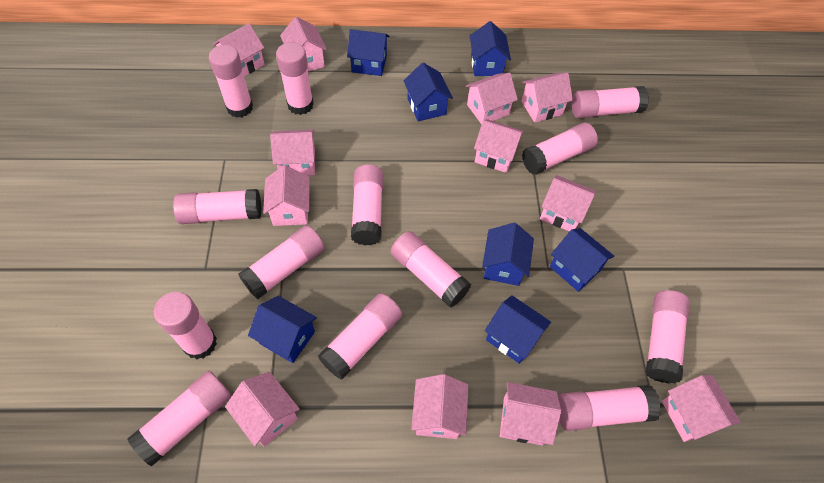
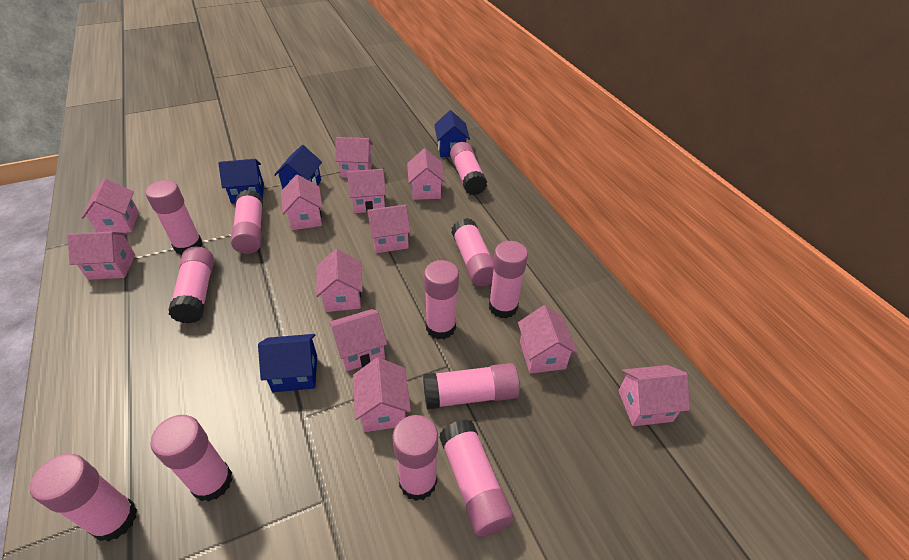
blue house: [248,296,317,363] [347,29,389,76] [404,63,453,121] [470,21,511,76] [482,223,534,286] [485,295,551,364] [550,228,614,292] = 7 -> [218,159,264,204] [258,334,317,392] [274,145,322,189] [434,110,470,157] = 4
pink glue stick: [127,371,231,466] [154,292,217,359] [173,189,261,224] [209,45,253,118] [238,225,324,299] [276,42,314,115] [318,293,402,380] [351,164,383,245] [391,231,471,307] [522,123,598,175] [558,385,661,431] [572,86,649,118] [645,290,690,384] = 13 -> [30,454,137,542] [145,180,203,255] [150,415,232,502] [168,247,214,323] [231,190,263,254] [392,415,438,501] [423,363,520,410] [424,260,459,339] [439,419,514,537] [450,142,487,195] [451,218,494,287] [489,241,528,319] = 12

